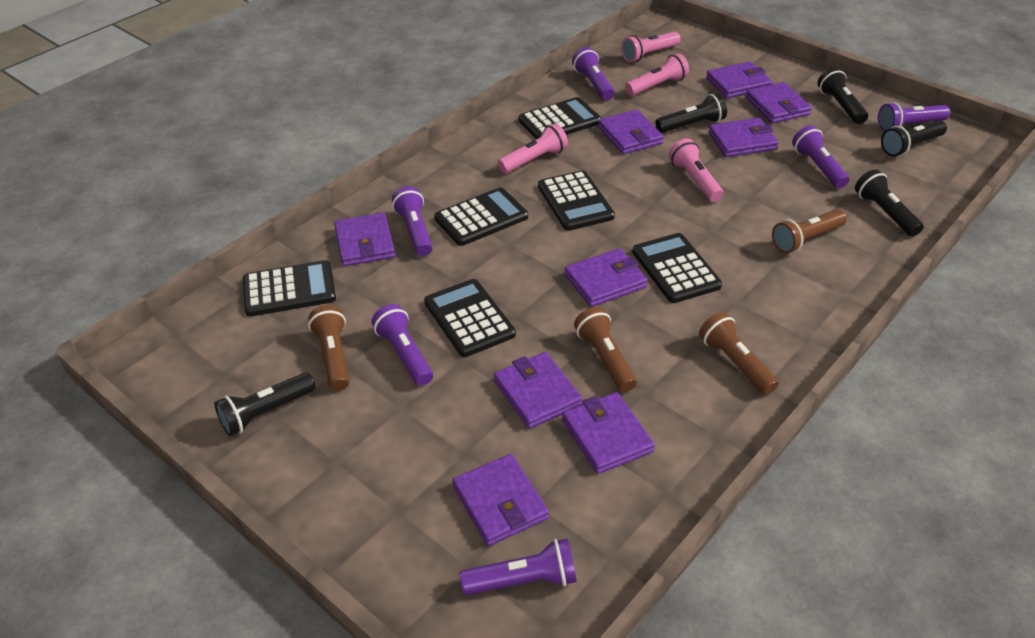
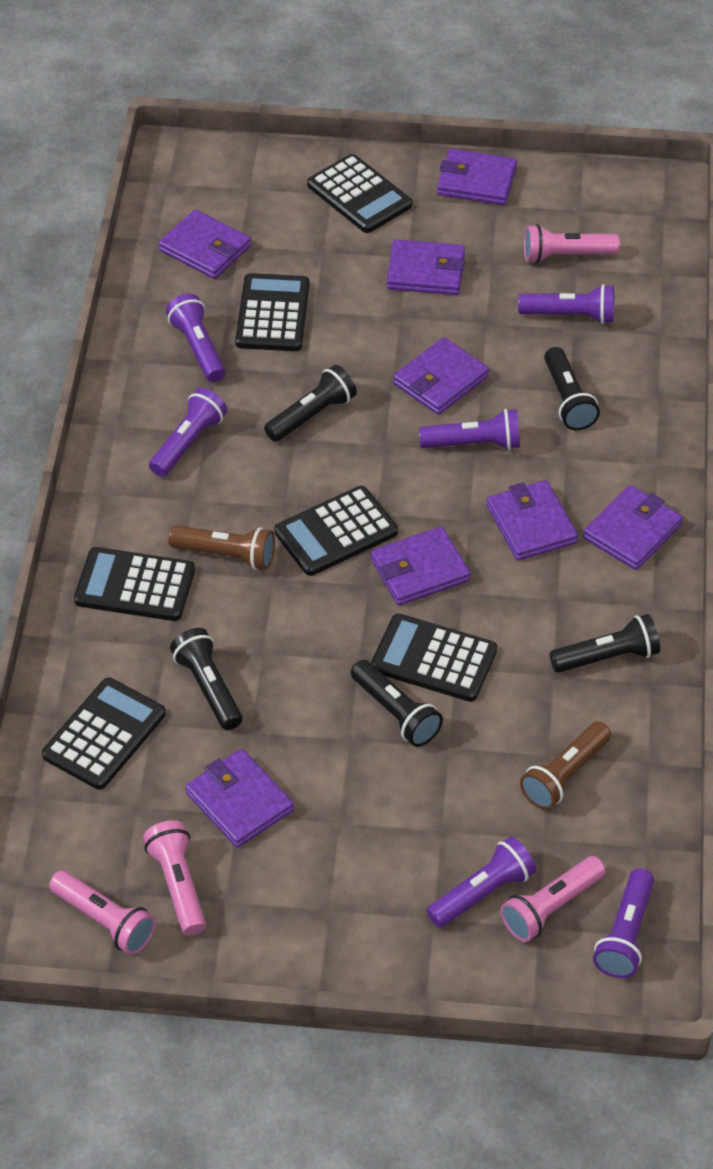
brown flashlight: [308,305,349,391] [574,307,637,392] [699,312,779,395] [772,209,847,253] = 4 -> [169,525,275,570] [520,721,611,810] = 2
purple wallet: [334,213,395,266] [452,454,549,546] [494,352,582,429] [562,392,655,474] [565,248,648,307] [598,109,664,154] [706,62,772,98] [709,118,778,157] [746,82,812,123] = 9 -> [159,209,251,279] [185,749,294,848] [371,527,470,605] [387,239,465,295] [393,337,489,415] [437,148,517,205] [487,480,578,561] [583,485,683,570] = 8

